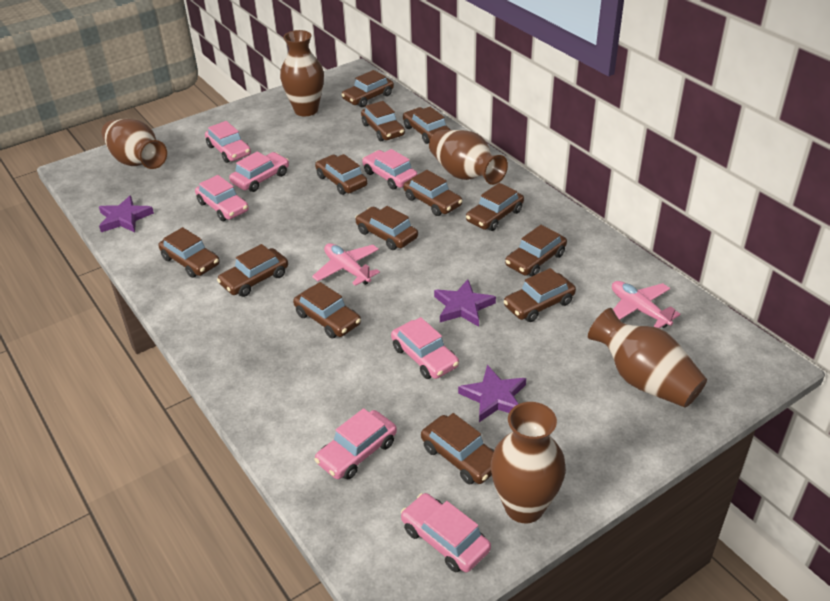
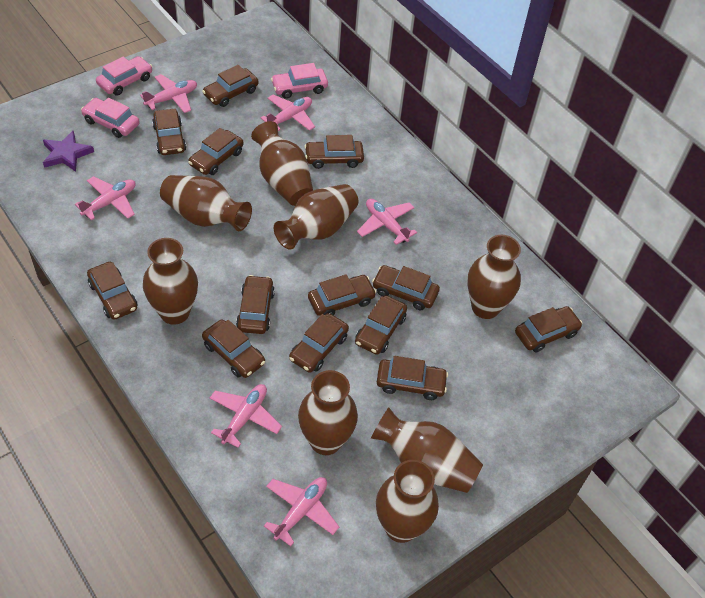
brown vase: [101,119,167,169] [280,30,324,116] [429,130,508,185] [491,402,566,523] [588,308,707,407] = 5 -> [143,238,198,325] [160,175,252,231] [251,121,313,206] [274,184,358,250] [298,370,358,455] [371,407,483,493] [376,460,439,543] [468,235,521,319] = 8
pink car: [195,175,249,221] [205,121,251,163] [229,152,289,192] [314,408,397,479] [362,149,418,189] [391,317,459,379] [401,493,491,572] = 7 -> [81,98,140,138] [96,56,152,96] [271,63,328,99] = 3
pink plane: [312,243,380,286] [612,281,680,328] = 2 -> [75,176,136,220] [140,74,197,113] [210,384,282,448] [261,95,315,131] [264,477,339,546] [357,199,417,245] = 6
purple star: [99,195,154,232] [434,280,496,327] [458,365,526,422] = 3 -> [43,130,94,172] = 1

